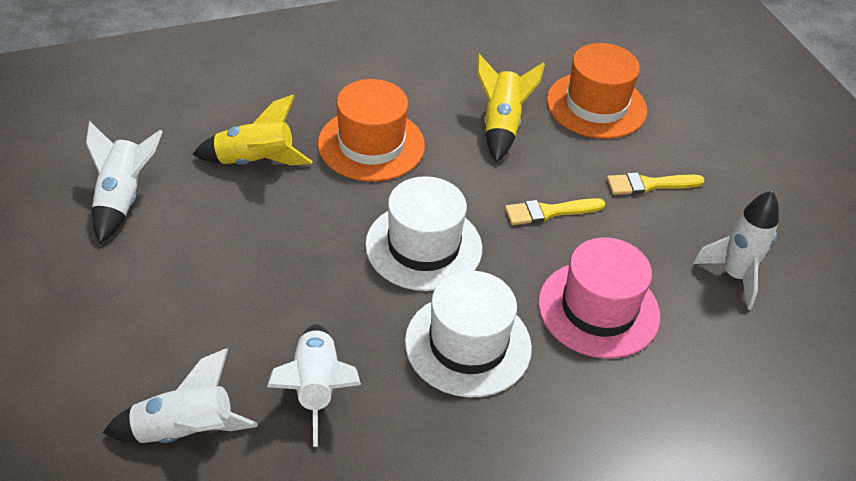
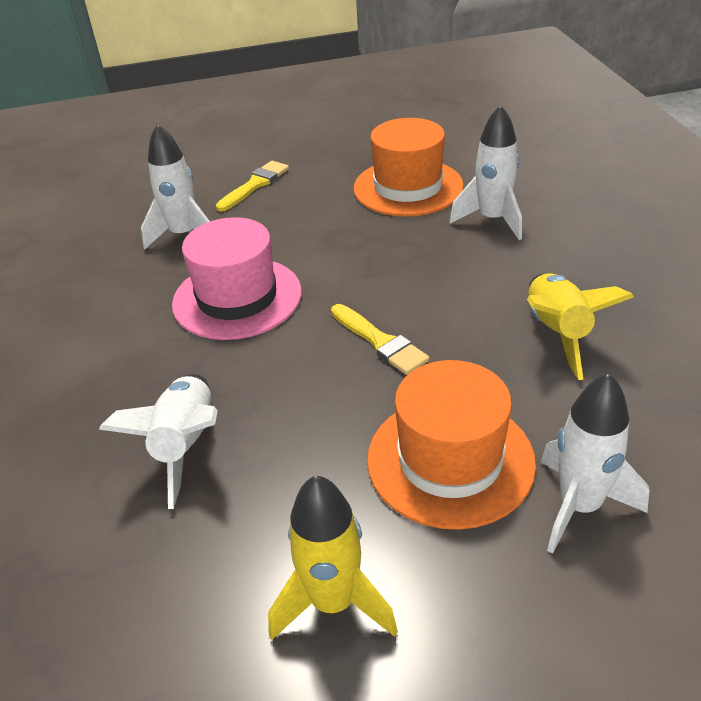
white hat: [365,176,482,291] [405,271,532,397] = 2 -> none = 0

